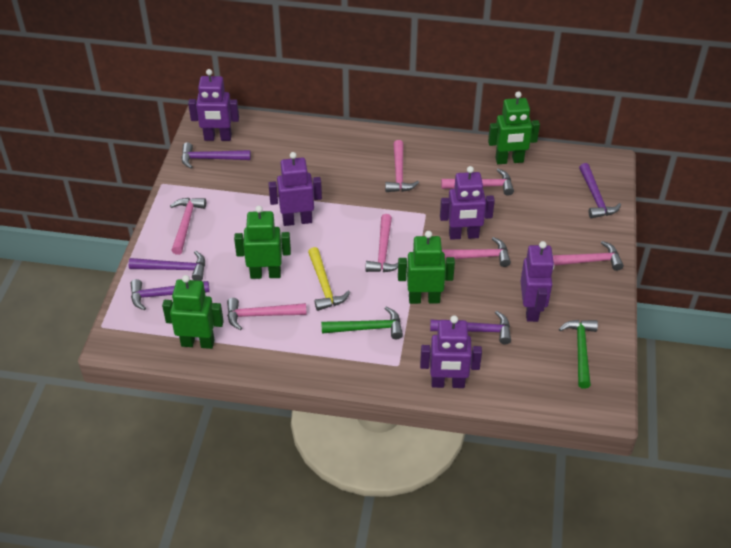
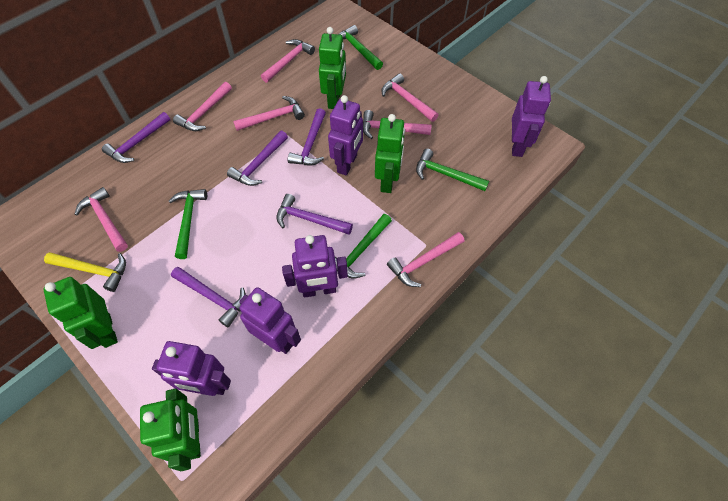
green hammer: [321,307,403,339] [559,320,598,389] = 2 -> [169,189,207,259] [335,214,392,279] [339,25,383,70] [416,149,489,191] = 4

